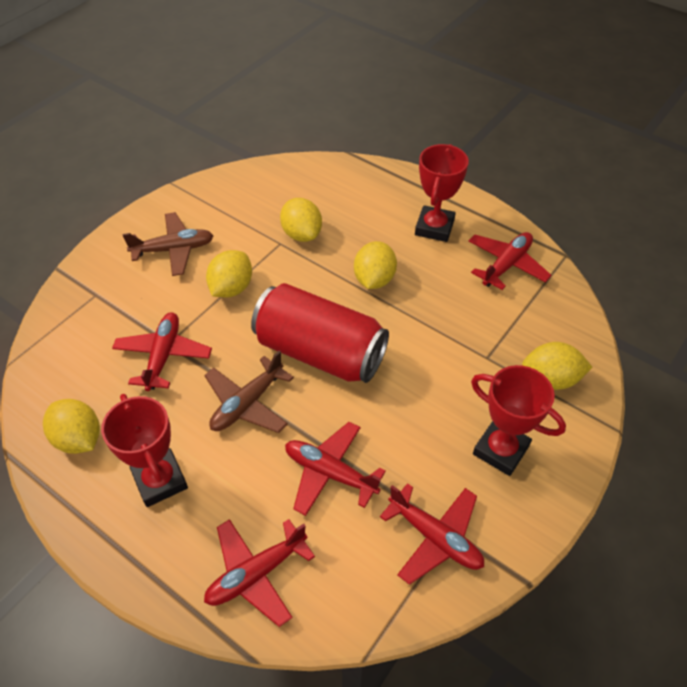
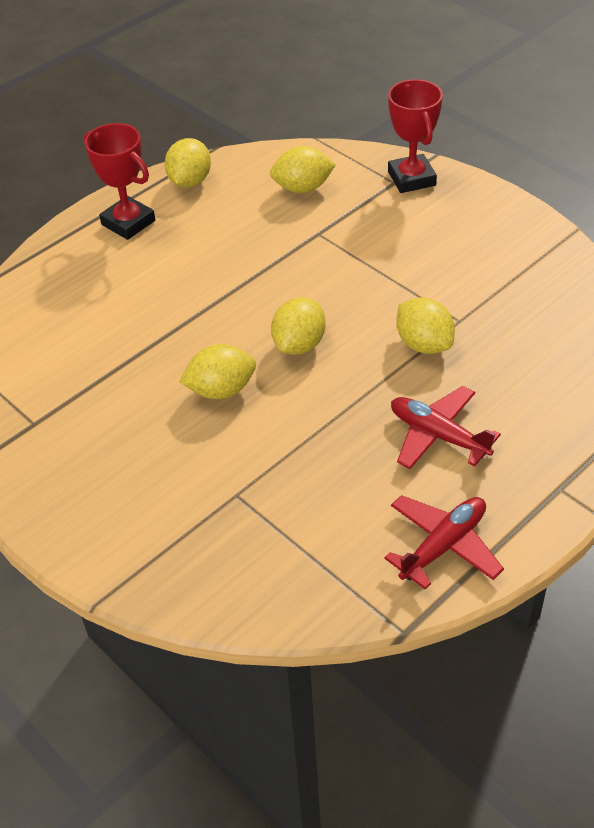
brown plane: [122,212,214,276] [204,351,294,433] = 2 -> none = 0
red can: [251,283,389,383] = 1 -> none = 0
red plane: [112,312,212,391] [204,519,315,627] [285,422,386,516] [380,483,484,585] [469,232,552,290] = 5 -> [384,495,504,590] [391,386,501,469] = 2
red trophy: [101,394,188,507] [415,144,469,242] [471,365,566,476] = 3 -> [84,123,155,240] [388,79,443,193] = 2

